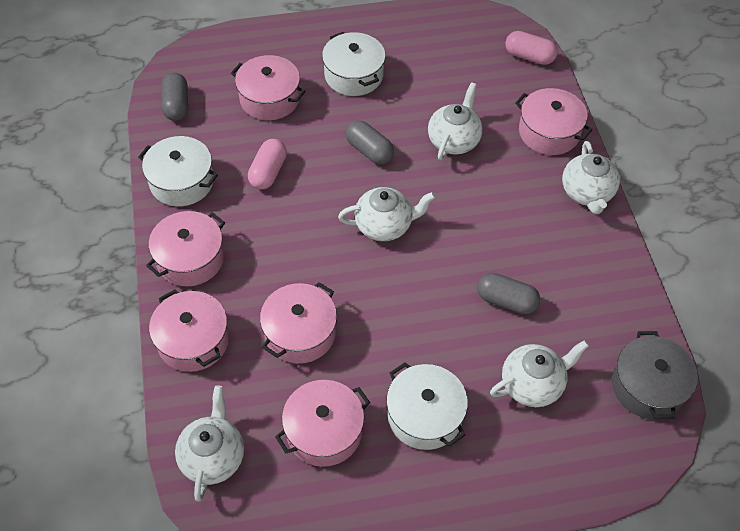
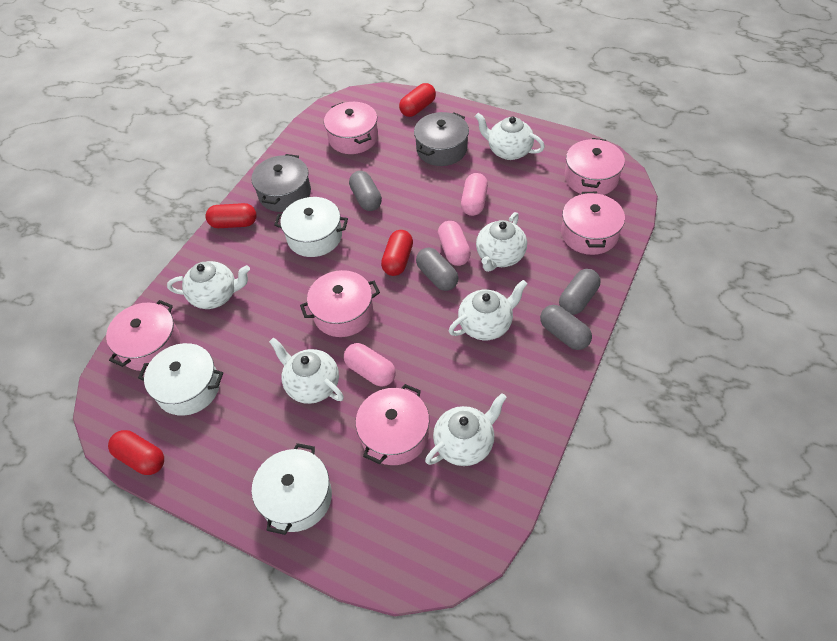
grey capsule: [161,73,188,121] [346,120,394,165] [477,273,540,314] = 3 -> [349,171,382,211] [416,247,458,291] [540,305,592,350] [559,269,600,315] = 4
grey pot: [612,331,698,419] = 1 -> [251,154,311,212] [414,112,469,166] = 2
pink capsule: [248,139,287,189] [505,31,558,65] = 2 -> [344,343,396,387] [438,221,471,266] [461,173,488,216] = 3
red capsule: none = 0 -> [108,430,164,475] [206,203,257,228] [381,230,413,276] [399,83,436,117] = 4
white teapot: [175,385,244,501] [338,187,435,241] [428,82,482,160] [490,340,589,407] [562,141,620,214] = 5 -> [167,261,250,309] [269,338,344,404] [425,393,507,466] [449,280,527,340] [475,113,545,160] [476,212,527,272] = 6

